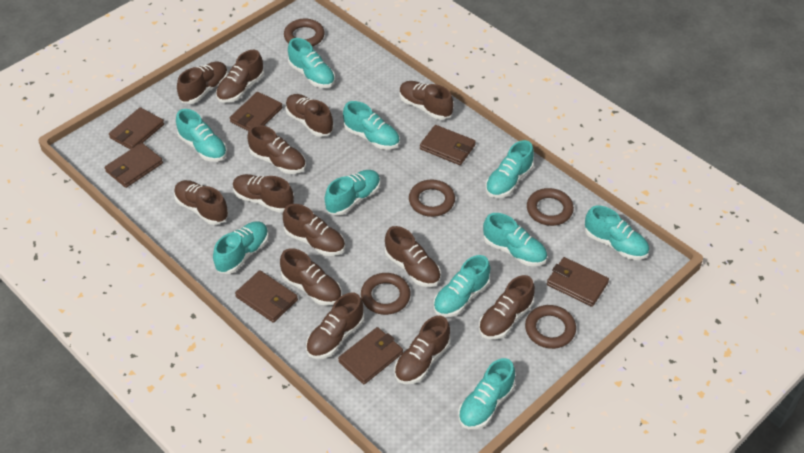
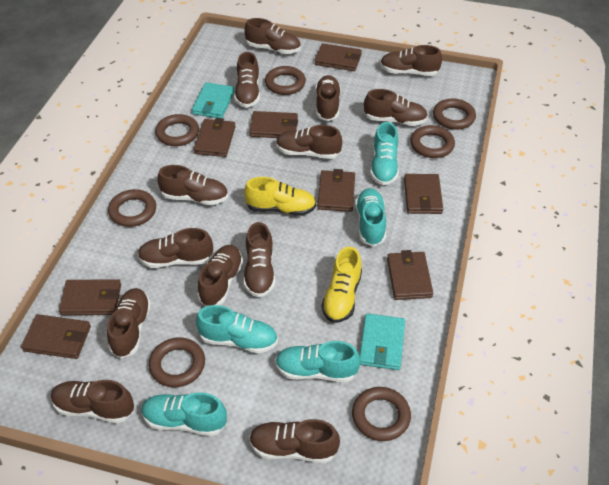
brown ring: [284,18,325,47] [361,273,410,315] [409,180,455,217] [525,305,576,349] [527,188,574,226] = 5 -> [108,189,156,227] [149,337,205,387] [155,114,199,146] [265,66,306,95] [352,387,411,441] [410,125,455,158] [433,99,476,130] = 7
brown wallet: [105,143,163,188] [109,107,164,150] [230,92,283,131] [235,270,298,323] [338,327,403,384] [420,125,476,165] [547,257,609,307] = 7 -> [21,314,91,359] [59,279,121,315] [194,118,236,157] [250,111,298,138] [315,43,362,71] [317,169,355,212] [387,250,433,300] [404,174,443,214] = 8
turquoise shoe: [176,109,227,162] [213,221,269,274] [288,38,335,88] [325,170,380,216] [343,101,400,150] [433,255,490,317] [458,358,515,429] [483,213,547,266] [485,140,534,198] [585,206,649,260] = 10 -> [142,392,227,436] [196,305,278,353] [275,341,360,382] [355,188,386,246] [370,122,399,185] = 5
turquoise wallet: none = 0 -> [192,82,235,118] [360,313,405,370] = 2
yellow shoe: none = 0 -> [244,177,316,216] [322,247,362,323] = 2

